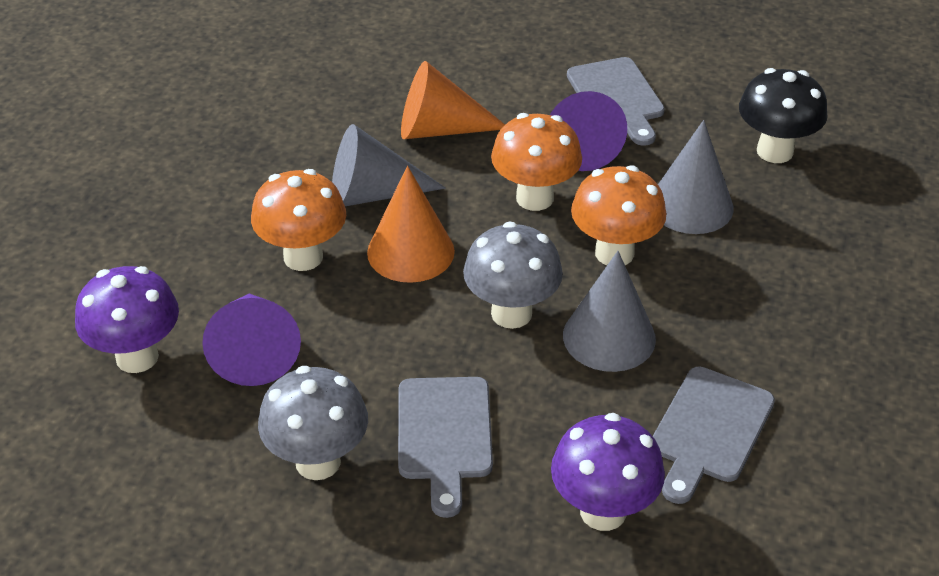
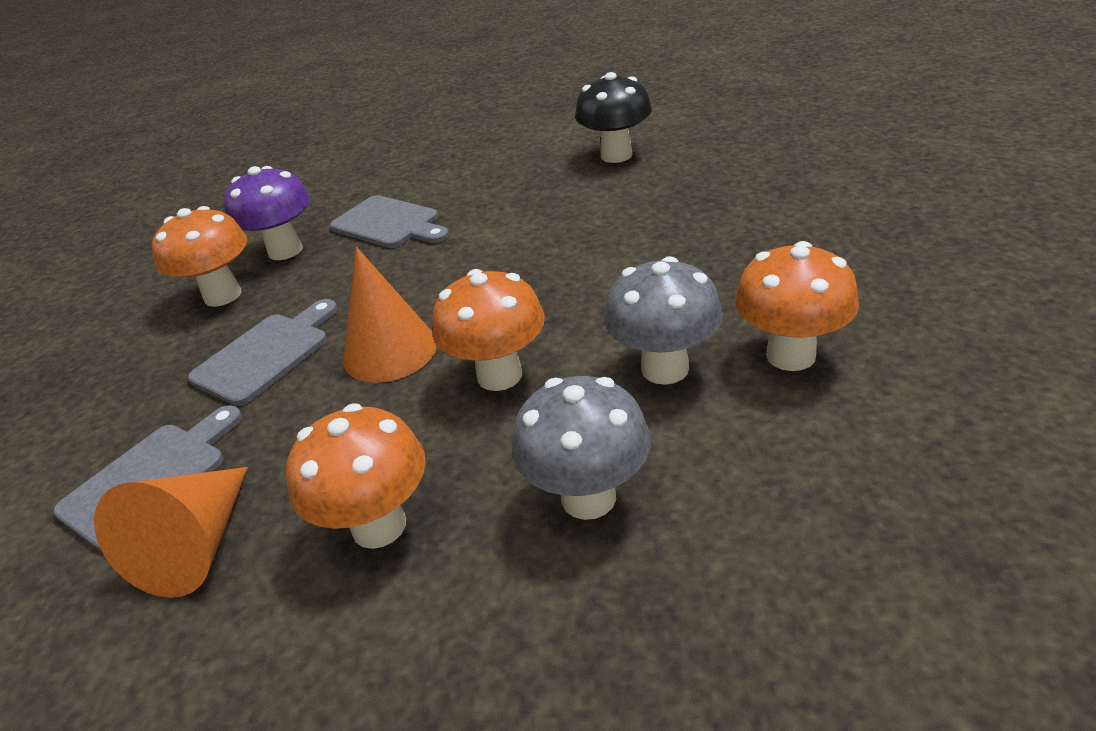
grey cone: [332,124,446,206] [563,251,656,372] [658,120,734,234] = 3 -> none = 0
orange mushroom: [251,169,346,271] [491,113,582,211] [571,165,667,265] = 3 -> [152,206,247,307] [286,403,426,549] [432,269,545,391] [735,241,859,371] = 4
purple cone: [202,293,301,386] [550,91,627,171] = 2 -> none = 0
purple mushroom: [75,266,179,373] [551,413,665,531] = 2 -> [223,166,311,260] = 1

